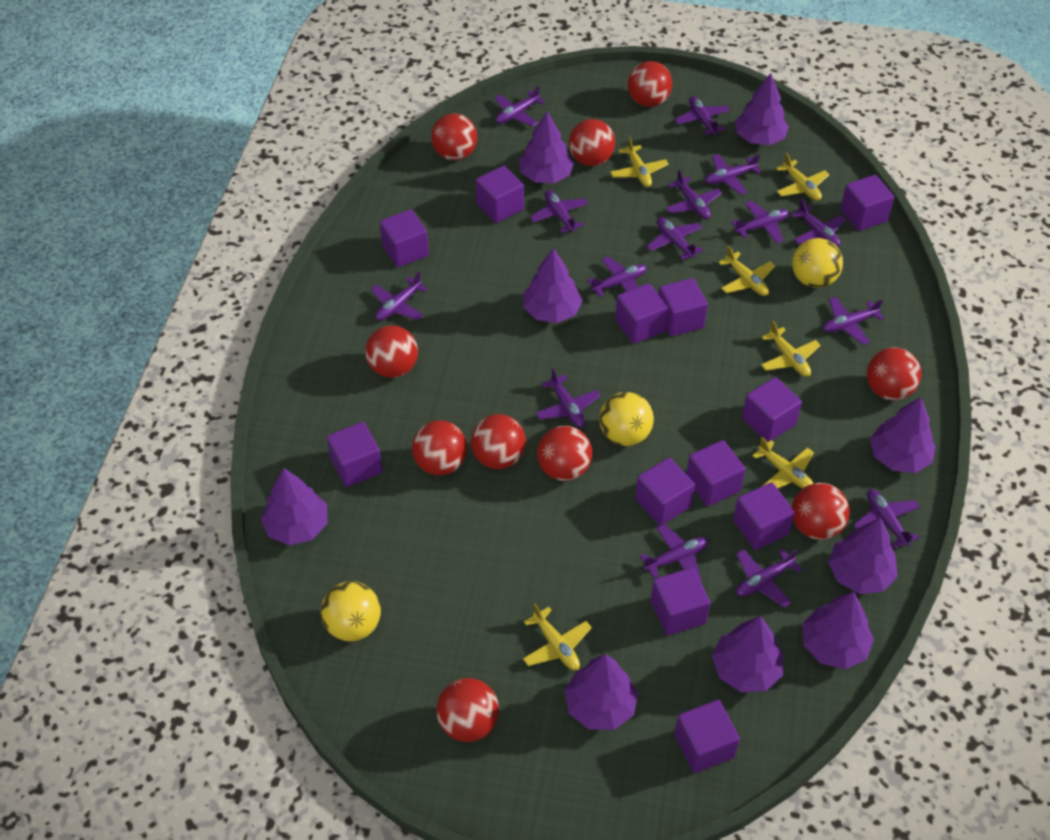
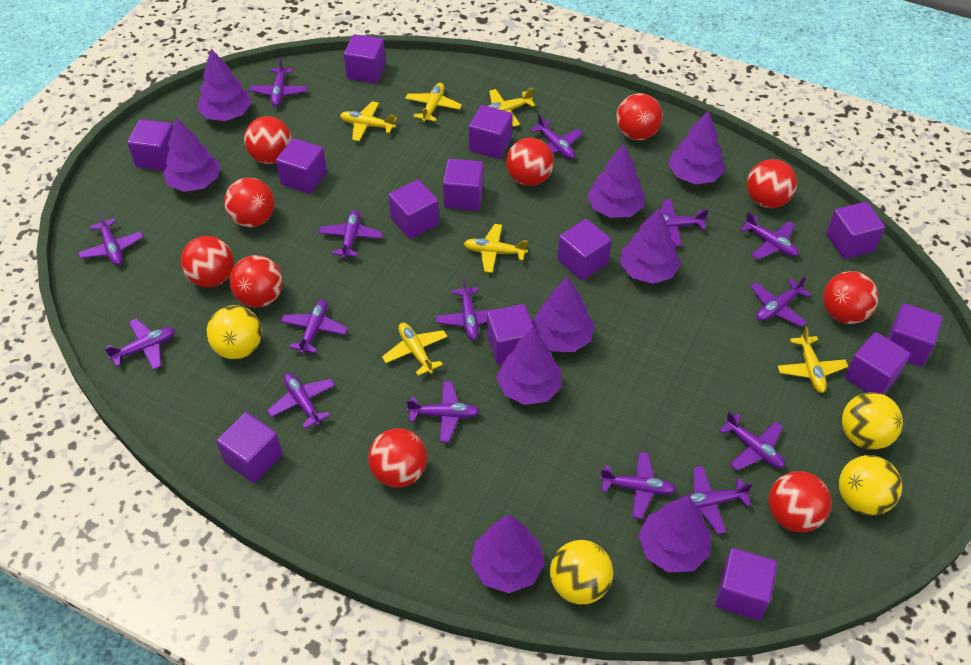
purple cube: [327,422,382,487] [380,209,429,267] [476,166,524,223] [615,283,668,344] [635,458,695,526] [651,568,710,635] [658,278,708,336] [674,700,740,773] [686,440,745,506] [733,482,795,550] [742,377,802,442] [840,175,894,231] = 12 -> [127,119,173,171] [216,412,282,483] [276,138,327,194] [344,34,386,83] [388,180,439,239] [443,159,483,211] [469,105,513,159] [487,304,535,364] [558,219,612,281] [715,548,777,620] [826,202,885,259] [845,332,910,395] [888,303,943,367] = 13
yellow ball: [321,581,381,642] [599,392,654,446] [792,238,843,288] = 3 -> [206,305,262,359] [550,540,613,604] [839,455,902,515] [842,392,903,450] = 4

